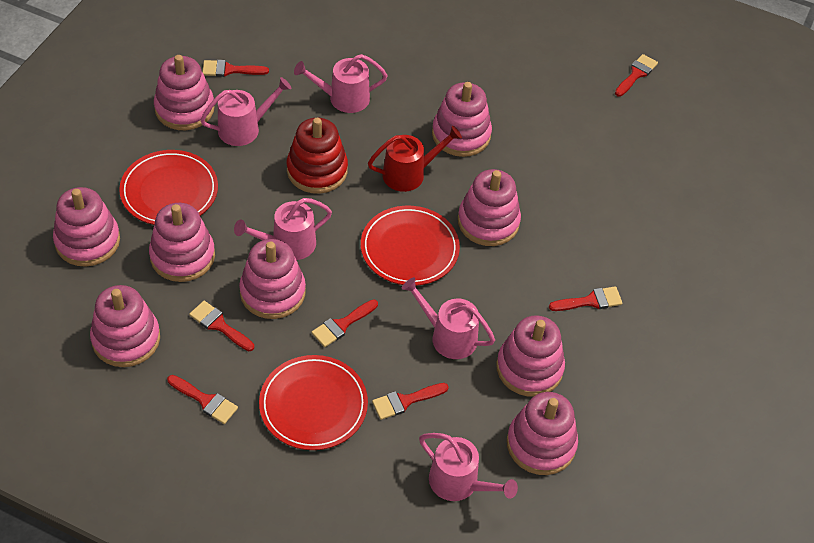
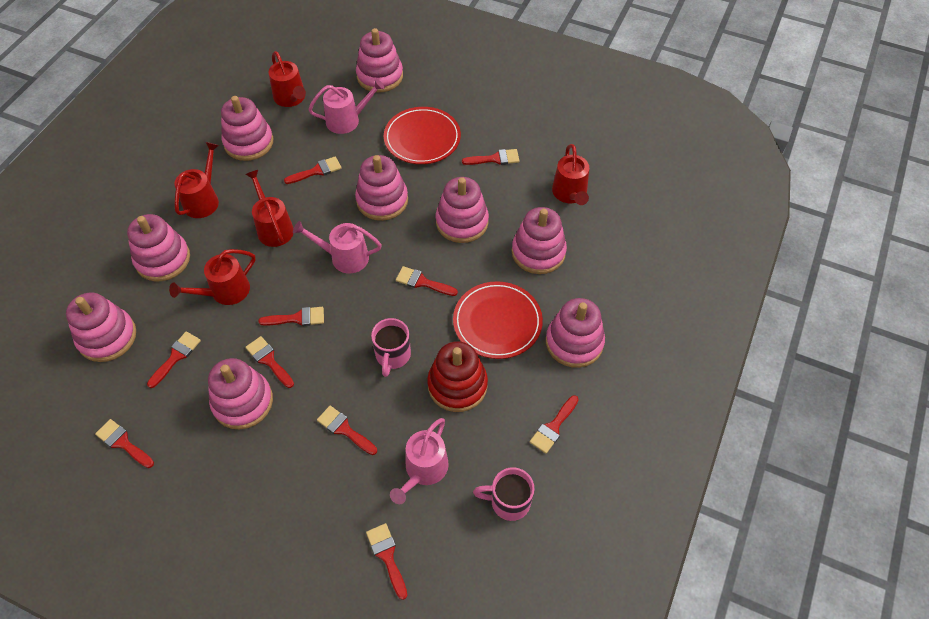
pink mug: none = 0 -> [371,318,411,377] [473,467,534,521] = 2
pink watering can: [201,77,292,146] [234,198,332,260] [294,54,387,113] [402,277,495,359] [419,433,518,501] = 5 -> [293,221,382,273] [308,79,385,134] [390,418,449,504] = 3
red brush: [167,375,238,424] [189,301,254,351] [202,60,269,77] [312,299,378,347] [372,383,449,420] [549,286,622,311] [615,54,658,97] = 7 -> [95,419,154,468] [147,331,201,388] [245,336,294,388] [258,307,324,326] [284,156,342,184] [317,406,377,455] [366,523,407,600] [396,266,458,296] [462,149,519,165] [530,395,579,454] = 10
red plate: [119,150,218,225] [259,355,368,450] [361,206,460,286] = 3 -> [384,107,461,164] [453,281,543,359] = 2
red watering can: [368,126,462,192] = 1 -> [169,249,256,305] [175,142,219,218] [245,170,294,247] [269,51,306,107] [552,144,589,205] = 5

